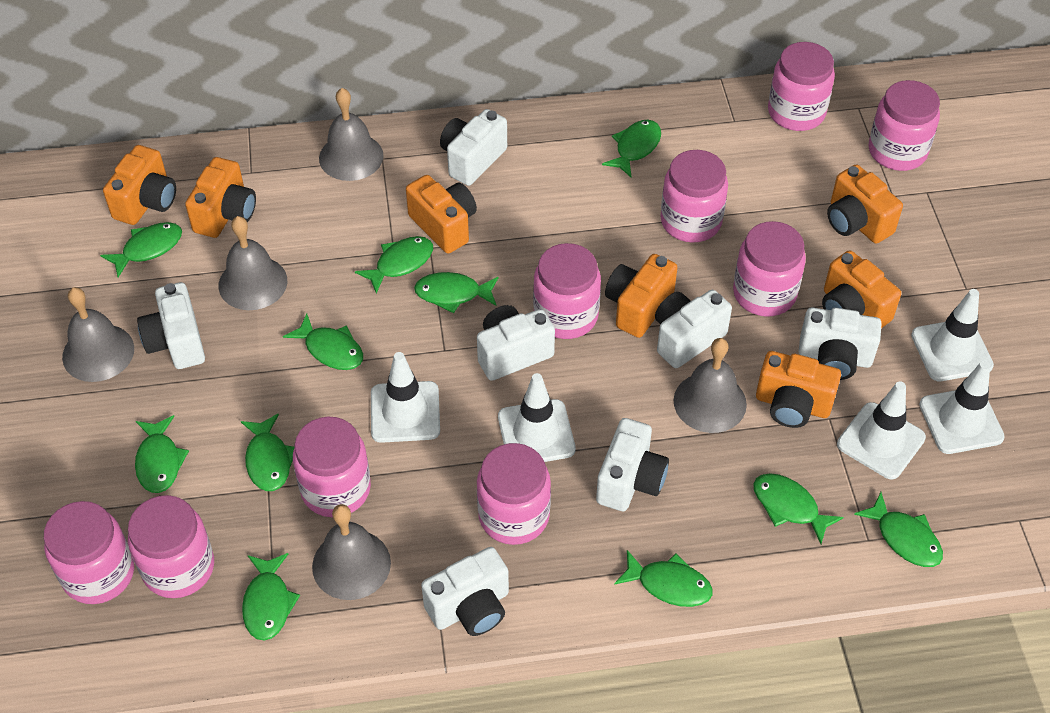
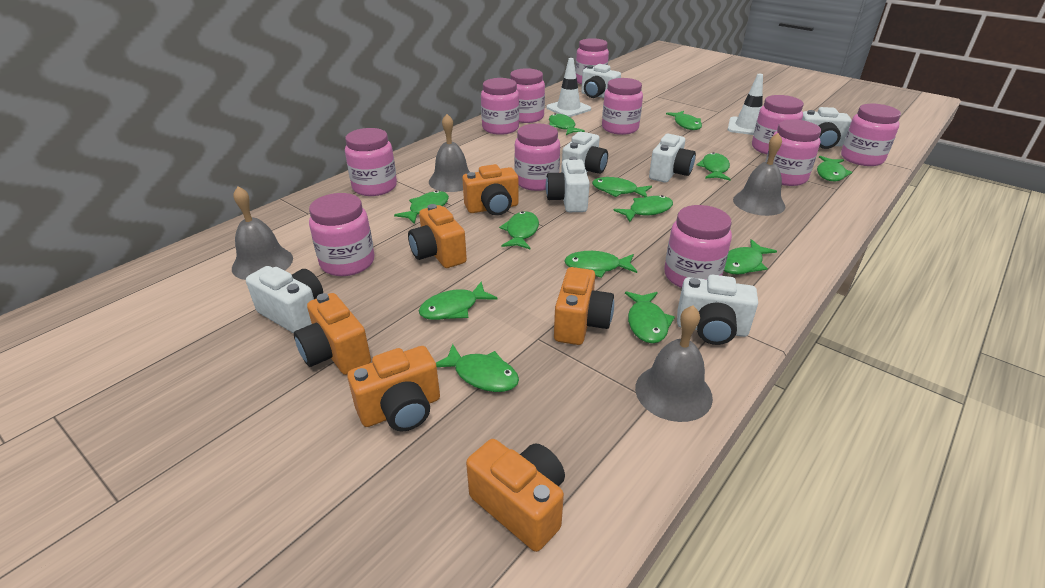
green fish: [100,222,182,277] [135,415,189,493] [241,413,294,491] [242,553,300,641] [283,314,363,370] [355,236,433,294] [414,272,498,313] [602,120,661,177] [614,550,713,607] [753,473,844,544] [854,492,943,567] = 11 -> [394,191,449,224] [419,281,498,320] [436,344,519,392] [499,211,539,249] [549,114,585,135] [564,251,637,278] [592,177,652,197] [613,195,673,222] [625,291,675,343] [666,111,702,130] [697,152,731,180] [724,239,777,275] [817,156,853,181] = 13
grey bell: [62,287,134,382] [218,216,287,310] [312,504,391,600] [319,88,384,181] [674,338,747,433] = 5 -> [232,186,293,280] [429,114,470,192] [635,306,713,422] [733,133,785,216] = 4
orange camera: [103,145,176,225] [185,157,256,238] [406,175,477,254] [605,254,678,338] [756,351,841,428] [822,250,901,328] [827,164,903,244] = 7 -> [294,293,371,375] [347,346,440,431] [408,204,467,268] [462,164,518,216] [466,439,565,552] [554,267,614,345] = 6
pink jar: [44,501,134,604] [128,495,214,598] [293,417,371,517] [477,443,551,545] [533,243,601,339] [660,150,728,243] [733,221,806,316] [768,42,835,131] [869,80,940,171] = 9 -> [309,193,375,276] [345,128,397,196] [481,78,519,135] [510,68,545,123] [514,123,560,191] [576,38,609,85] [602,78,643,135] [664,205,732,288] [752,95,804,154] [765,120,821,186] [841,104,901,166] = 11
white traffic cone: [371,352,440,443] [498,373,576,462] [837,381,926,480] [911,289,994,381] [919,361,1005,454] = 5 -> [546,58,591,117] [728,74,763,135] = 2

